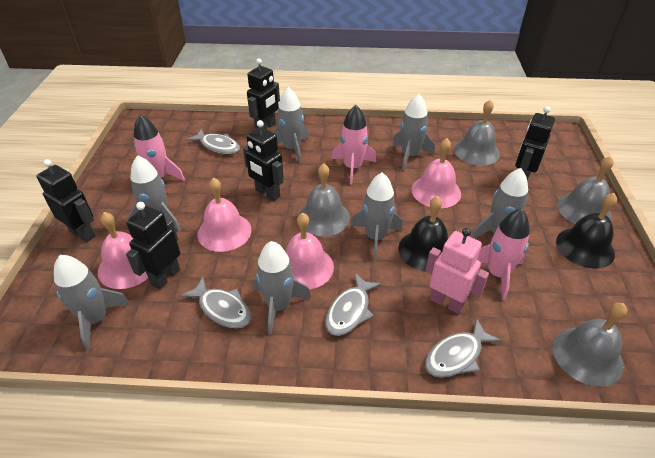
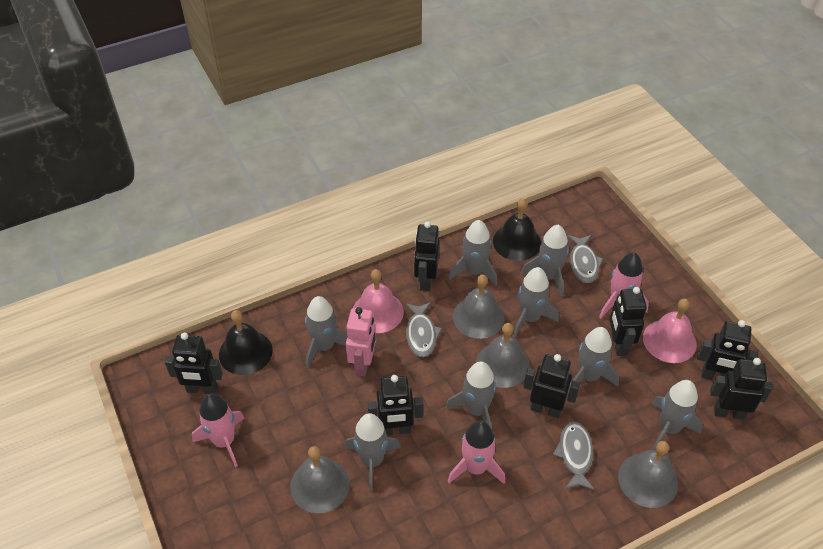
black robot: [37,159,95,242] [126,202,180,289] [243,120,284,201] [247,58,280,129] [515,106,555,181] = 5 -> [165,333,223,394] [368,375,423,435] [414,222,440,291] [524,354,580,418] [610,287,647,356] [697,320,758,380] [710,358,773,420] = 7
grey fish: [181,277,251,328] [186,129,240,154] [325,273,381,336] [425,318,501,378] = 4 -> [405,302,442,357] [553,422,595,491] [567,235,603,283] = 3
grey rocket: [54,255,130,350] [127,155,181,232] [254,241,311,335] [273,87,309,163] [351,172,402,260] [392,94,435,171] [472,168,528,238] = 7 -> [305,296,347,368] [345,413,401,491] [446,361,496,429] [449,220,497,286] [513,267,559,337] [521,225,569,297] [568,327,619,394] [651,380,703,450] = 8
pink bell: [98,212,148,289] [197,178,251,252] [286,213,334,289] [411,138,461,208] = 4 -> [353,269,404,333] [643,298,697,363] = 2

